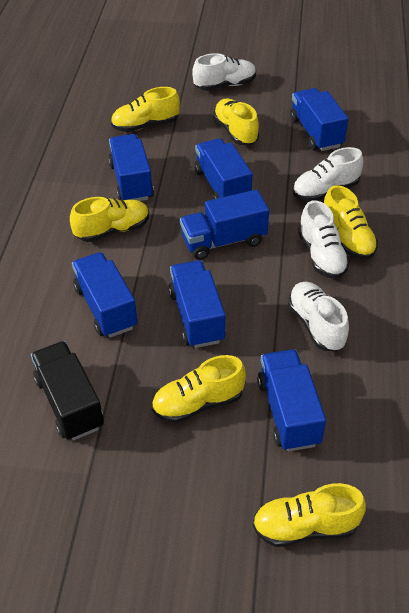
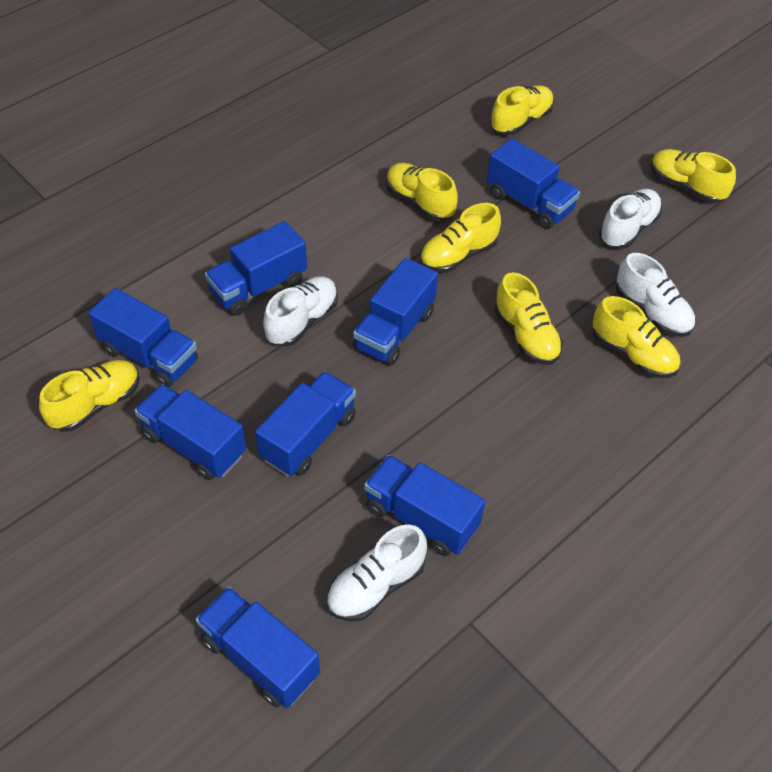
black truck: [31,341,104,440] = 1 -> none = 0
blue truck: [72,252,137,338] [108,134,154,201] [169,260,226,348] [180,190,269,260] [195,138,252,199] [257,349,326,451] [290,88,348,151] = 7 -> [88,288,198,387] [135,384,246,480] [196,587,320,708] [205,221,307,316] [255,371,356,476] [353,258,438,365] [364,455,485,556] [487,138,580,229] = 8
yellow shoe: [70,197,149,242] [111,87,180,132] [152,355,246,423] [213,98,259,145] [252,483,366,547] [324,185,378,259] = 6 -> [39,360,140,432] [386,163,458,221] [420,203,501,273] [490,85,554,135] [494,272,563,365] [593,296,680,378] [651,149,736,203] = 7

